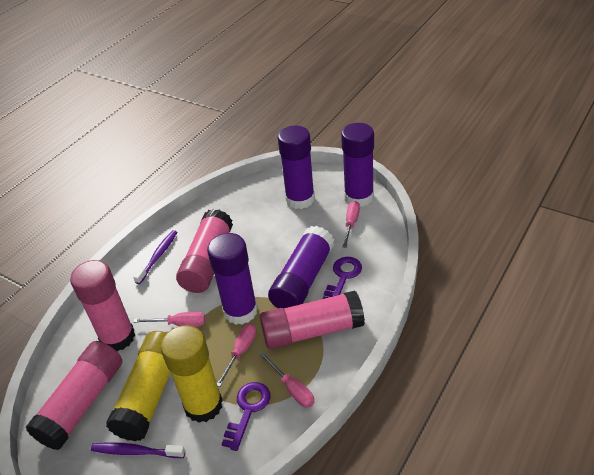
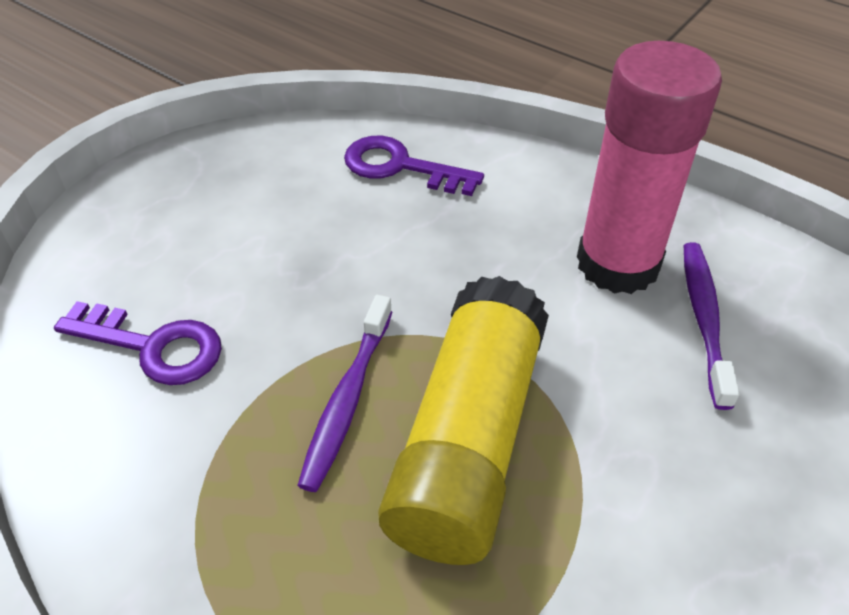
pink glue stick: [25,341,122,450] [70,260,135,351] [176,209,233,293] [260,291,365,349] = 4 -> [577,41,722,294] = 1
pink screwdriver: [133,312,205,327] [217,324,257,387] [260,353,315,408] [343,201,360,248] = 4 -> none = 0
purple glue stick: [207,233,258,325] [268,226,334,308] [278,126,315,209] [341,123,374,207] = 4 -> none = 0
yellow glue stick: [106,331,171,441] [161,325,223,423] = 2 -> [378,276,549,565] = 1

